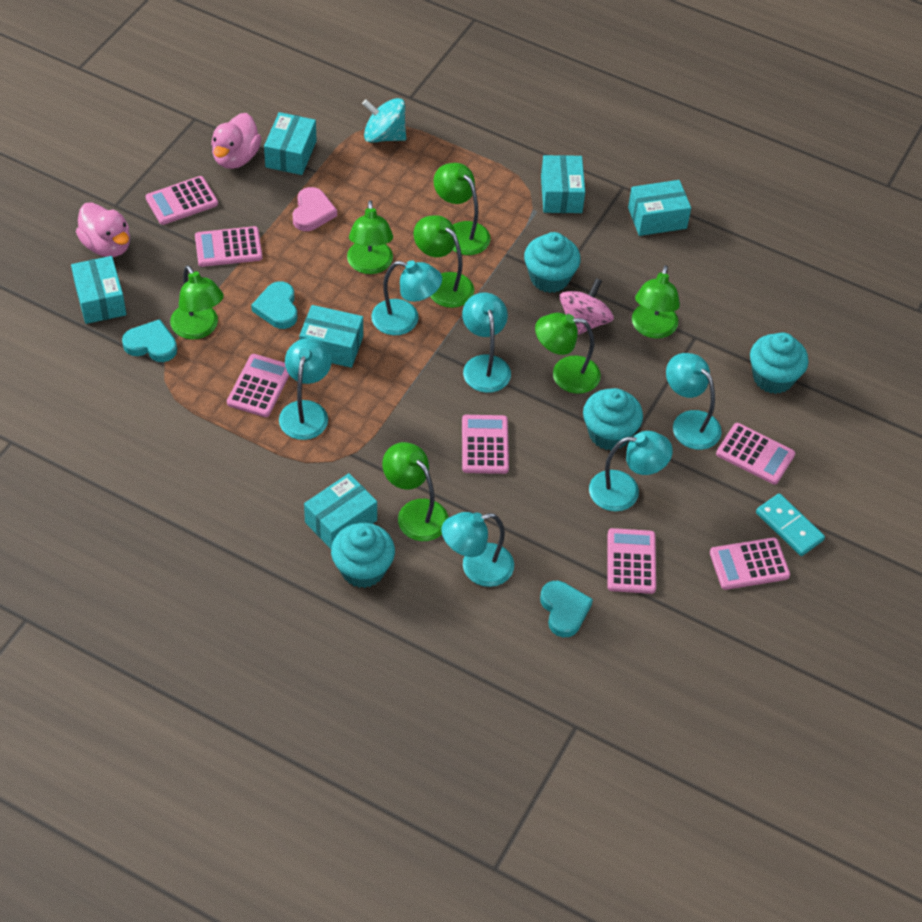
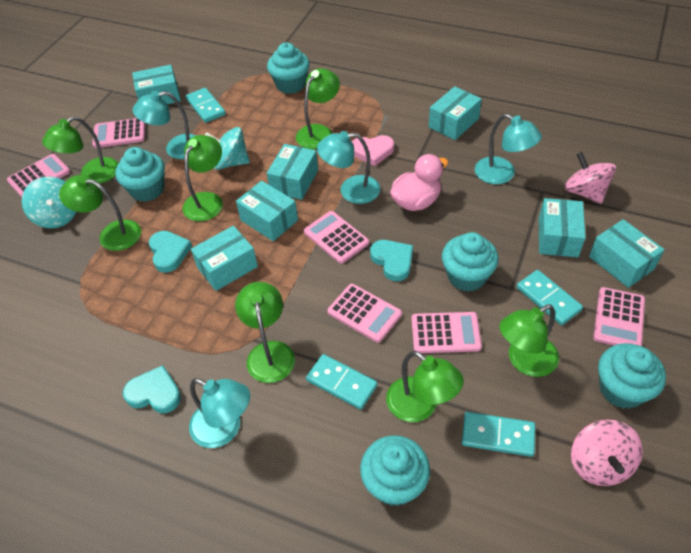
pink calculator: [146,176,218,225] [195,226,262,267] [227,354,290,417] [462,415,509,474] [607,528,656,594] [710,538,790,590] [716,423,795,485] = 7 -> [7,154,71,197] [92,118,145,148] [304,211,369,264] [327,284,402,343] [411,312,482,353] [593,287,645,346] = 6
pink duck: [76,202,130,257] [211,113,261,169] = 2 -> [390,154,448,211] = 1
pink spinning top: [559,278,614,335] = 1 -> [564,152,616,204] [571,420,643,486] = 2
turquoise box: [71,256,126,324] [264,112,316,175] [299,305,363,368] [304,473,377,549] [541,155,585,213] [628,180,691,236] = 6 -> [132,65,181,104] [191,226,258,291] [236,181,298,241] [267,144,318,200] [429,86,482,140] [539,198,586,257] [589,219,665,288] = 7
turquoise cupcake: [331,523,395,588] [524,232,581,293] [583,388,643,450] [750,333,808,394] = 4 -> [115,147,165,202] [267,43,310,94] [360,435,430,506] [442,232,499,292] [598,343,666,409] = 5
turquoise domino: [756,493,825,556] = 1 -> [186,88,226,123] [306,354,378,410] [462,412,535,457] [517,270,583,325] = 4
turquoise lamp: [279,338,332,440] [371,260,442,335] [442,512,514,587] [462,293,511,393] [589,431,673,511] [666,353,722,450] = 6 -> [133,91,197,159] [189,378,250,448] [317,131,380,204] [475,114,542,184] = 4
turquoise spinning top: [362,98,406,143] = 1 -> [22,176,76,228] [205,127,250,170] = 2

